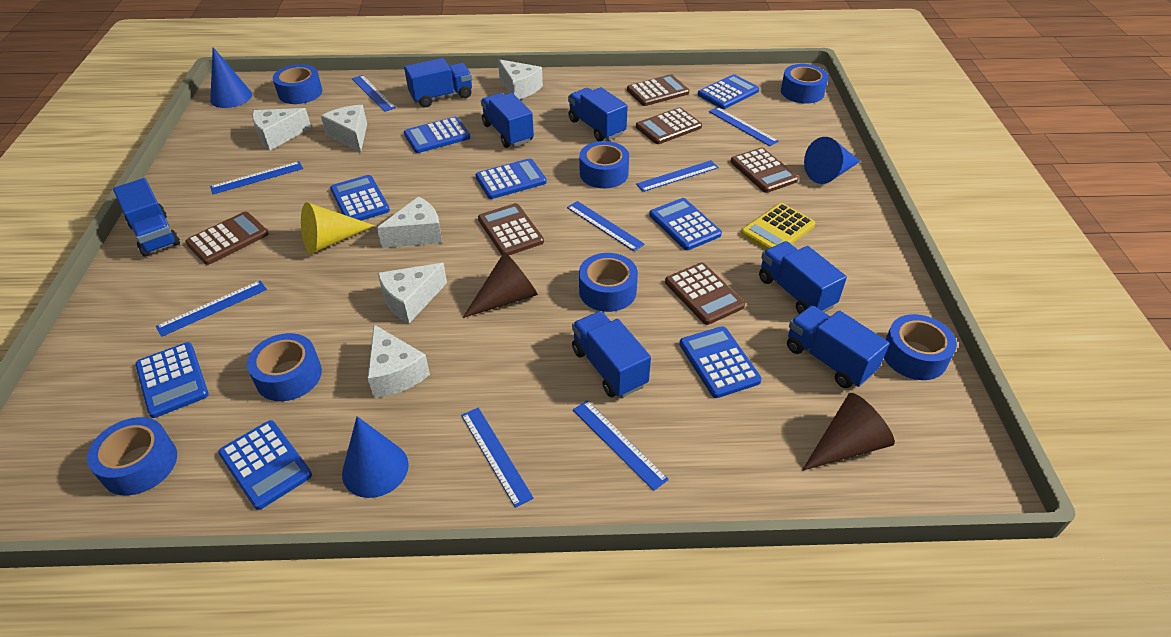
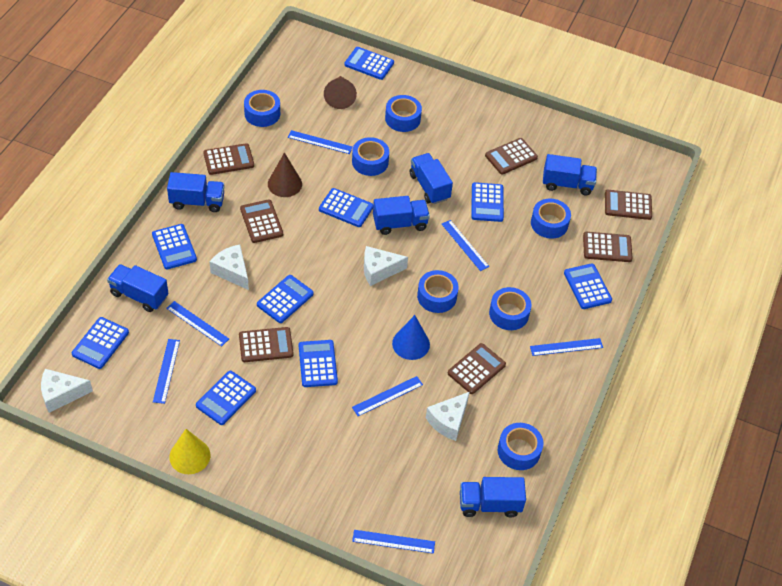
blue calculator: [135,342,209,418] [218,420,312,510] [330,175,390,221] [404,117,470,153] [475,158,547,199] [649,198,722,250] [679,326,762,398] [698,74,759,109] = 8 -> [72,317,129,369] [152,224,197,269] [196,371,256,425] [257,275,314,323] [299,340,338,387] [319,188,374,227] [344,47,394,80] [471,182,504,222] [564,263,612,309] = 9
blue cone: [210,47,252,108] [342,416,409,498] [804,137,860,184] = 3 -> [392,315,430,360] = 1
blue ruler: [156,280,267,337] [210,161,303,194] [352,75,396,112] [461,407,534,508] [567,201,645,251] [573,400,669,491] [636,160,719,192] [709,107,779,146] = 8 -> [153,339,180,404] [166,301,229,347] [288,130,353,154] [352,376,423,416] [352,530,435,554] [442,220,489,271] [530,338,603,356] = 7
blue truck: [113,178,180,257] [404,58,472,107] [481,93,534,148] [568,87,628,141] [572,311,651,398] [759,241,847,314] [787,306,889,388] = 7 -> [107,264,168,312] [167,172,225,212] [373,196,430,235] [410,153,453,204] [460,477,526,517] [543,154,597,195] = 6
brown calculator: [185,212,269,265] [478,203,544,255] [627,74,689,106] [636,107,702,144] [665,263,745,325] [730,147,799,193] = 6 -> [203,143,254,175] [239,327,294,362] [240,199,283,243] [448,343,506,394] [485,138,538,175] [583,232,632,262] [605,190,652,220] = 7
white cheese: [252,108,311,150] [321,105,367,152] [367,325,430,398] [377,196,442,248] [378,263,447,323] [498,59,543,99] = 6 -> [41,369,93,413] [209,244,249,290] [364,246,408,286] [426,392,470,441] = 4
yellow calculator: [741,203,815,250] = 1 -> none = 0

